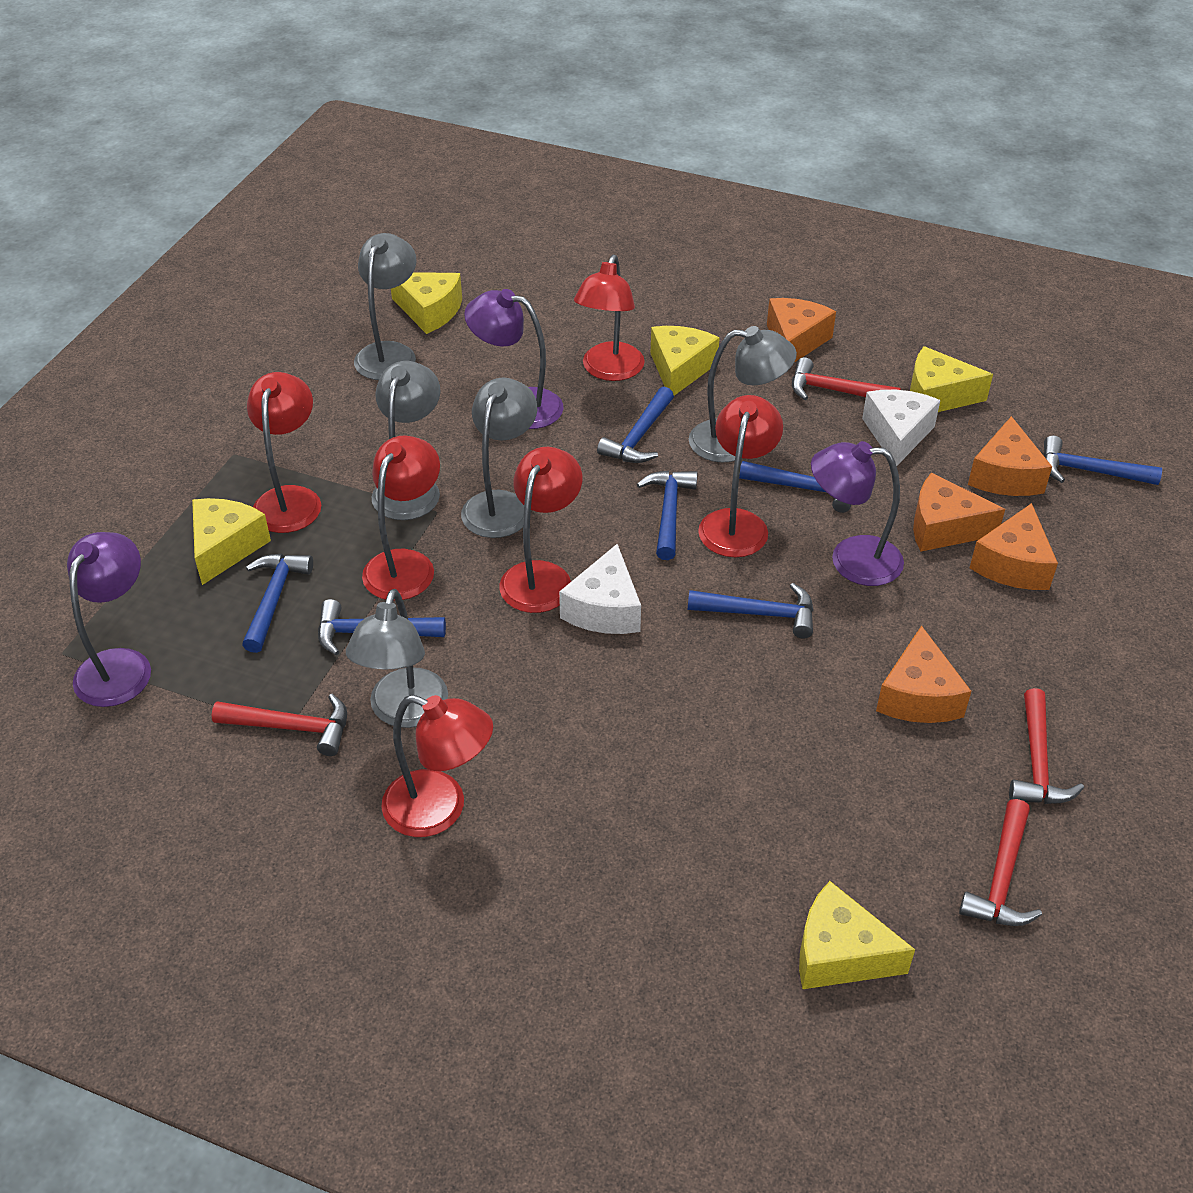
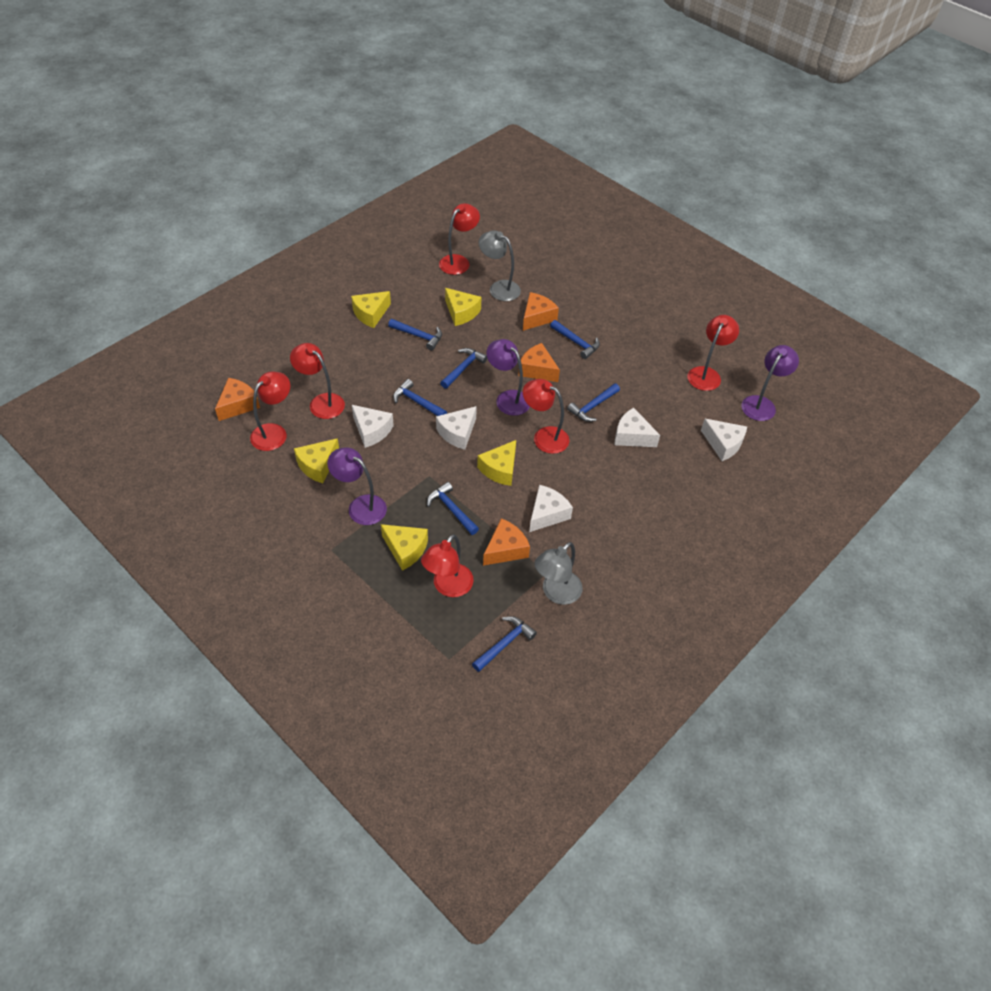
grey lamp: [346,589,448,728] [354,233,417,380] [372,361,441,520] [461,377,537,538] [689,326,797,463] = 5 -> [478,230,521,301] [534,542,583,605] = 2
orange cheese: [767,298,836,363] [876,625,971,723] [913,473,1005,552] [968,416,1052,496] [970,503,1058,590] = 5 -> [215,378,260,421] [483,518,530,566] [518,343,560,382] [523,292,559,331] = 4
red hammer: [212,694,347,756] [792,357,901,400] [959,799,1042,926] [1009,688,1084,804] = 4 -> none = 0
white cheese: [559,544,641,634] [862,390,940,466] = 2 -> [352,405,394,448] [436,406,477,450] [529,485,573,532] [614,408,660,447] [701,419,747,461] = 5

